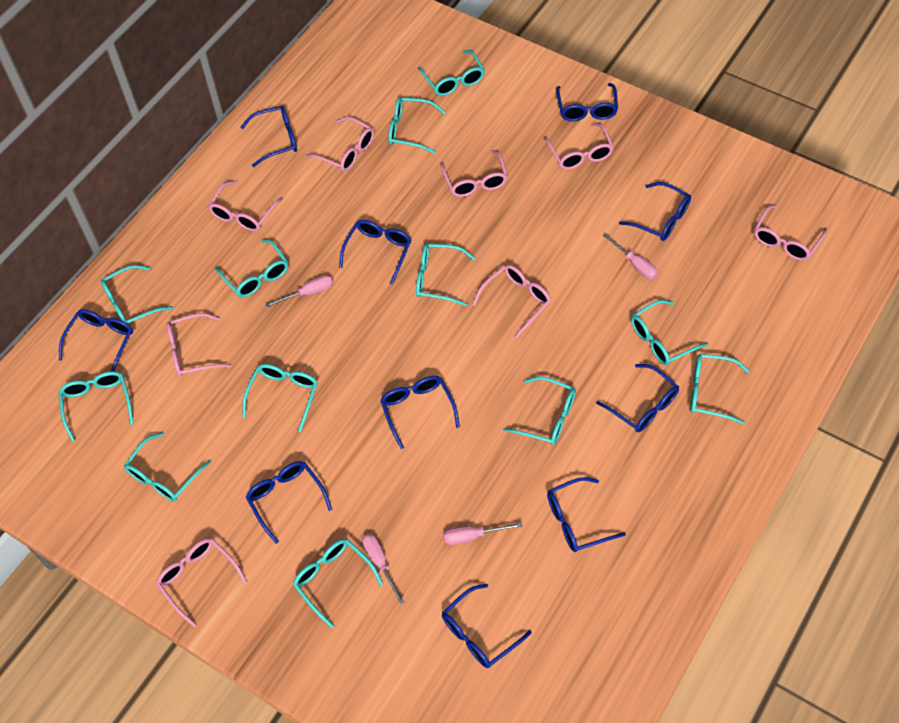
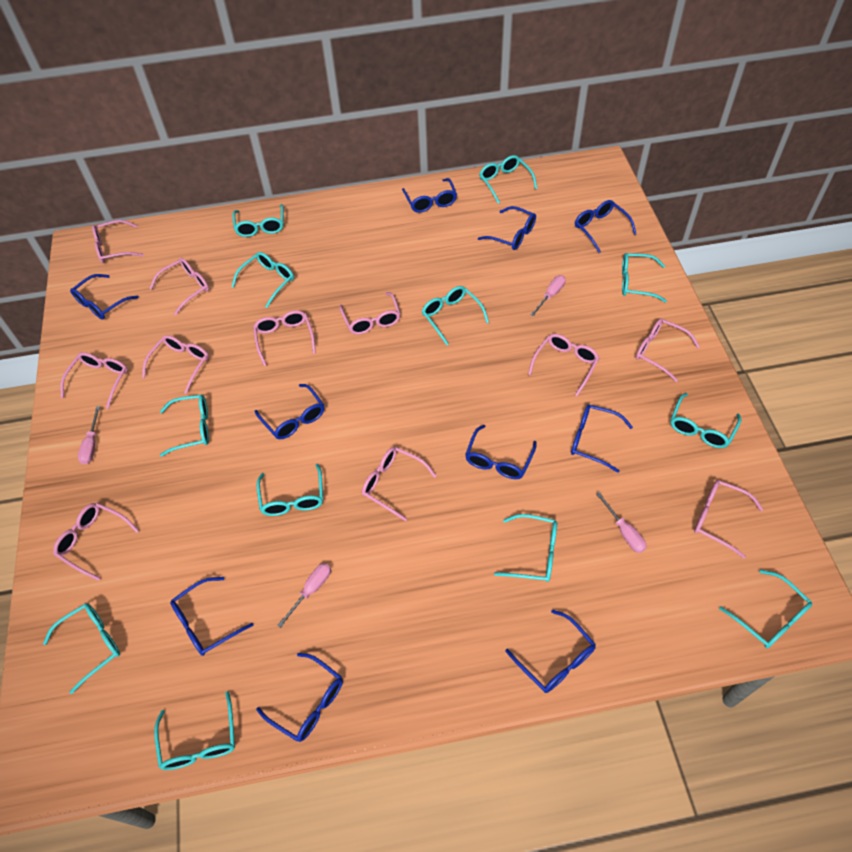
pink glasses: [156,538,247,627] [167,313,231,376] [208,181,283,232] [306,117,374,171] [440,150,508,197] [472,265,551,339] [544,122,614,170] [754,205,827,261] = 8 -> [53,503,139,581] [60,352,128,409] [92,220,144,263] [142,335,209,394] [149,258,209,315] [253,310,316,366] [339,292,400,335] [362,447,436,521] [528,334,599,396] [636,318,700,382] [694,480,763,558] = 11

